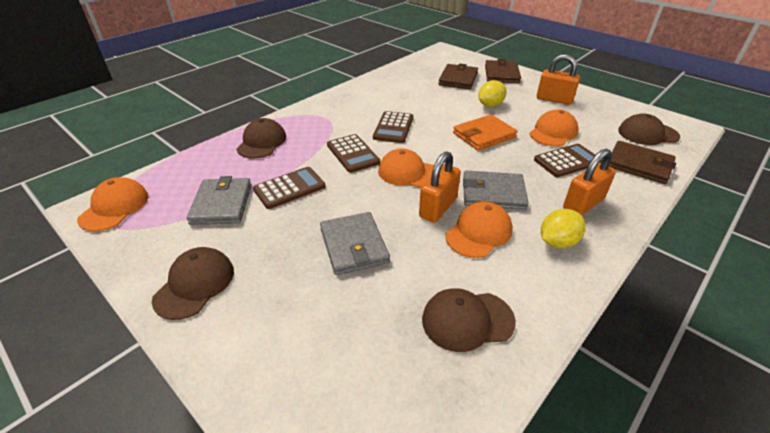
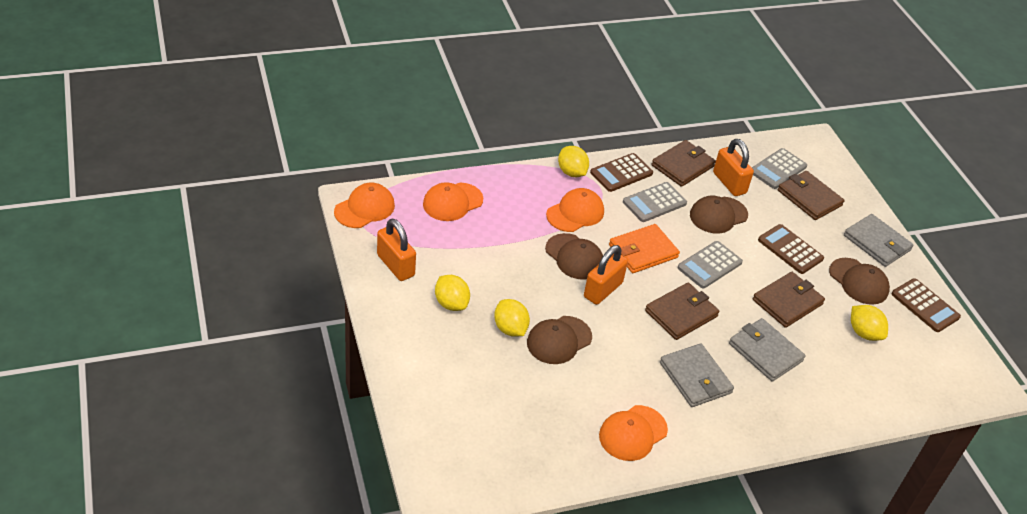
brown calculator: [253,167,326,209] [327,134,380,173] [373,111,413,143] [534,144,602,177] = 4 -> [590,153,653,192] [758,224,824,274] [891,278,961,332] = 3
brown wallet: [438,64,478,89] [485,59,521,83] [609,141,676,184] = 3 -> [645,283,719,340] [652,140,716,187] [753,272,825,328] [778,171,845,220] = 4
grey calculator: none = 0 -> [623,182,687,222] [678,241,743,289] [752,148,807,189] = 3
yellow lemon: [478,80,507,107] [541,209,586,248] = 2 -> [435,275,470,311] [494,299,530,337] [558,146,589,177] [851,305,888,341] = 4

